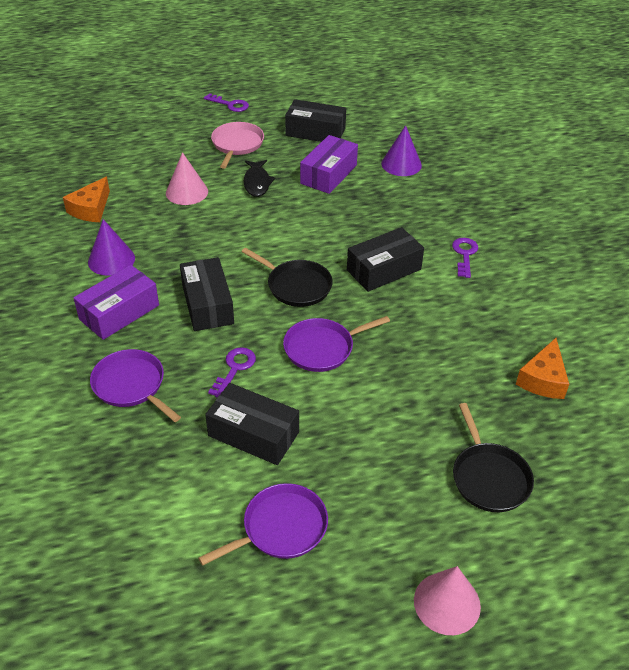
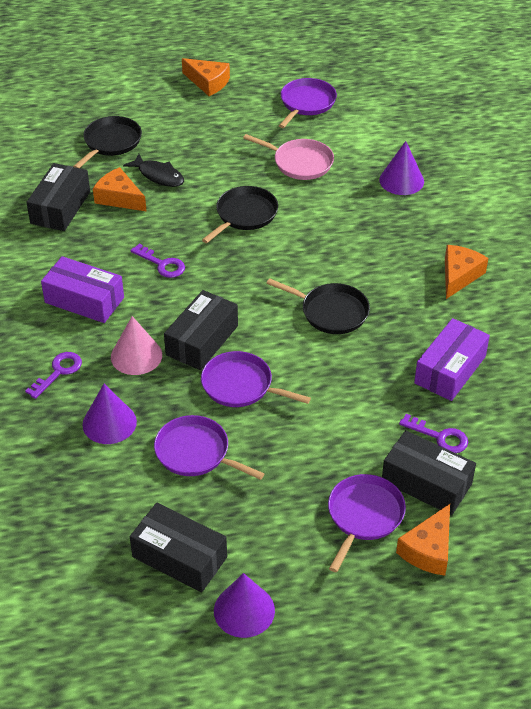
black pan: [242,248,333,307] [453,403,534,512] = 2 -> [73,116,142,168] [202,186,278,243] [266,278,370,334] = 3
orange cheese: [63,177,110,222] [516,338,569,399] = 2 -> [93,167,147,212] [182,58,230,96] [396,504,450,576] [445,245,488,299] = 4
pink cone: [166,152,208,205] [414,566,481,635] = 2 -> [111,316,162,375] = 1
purple cone: [88,219,135,276] [381,125,422,176] = 2 -> [82,384,137,444] [214,573,275,638] [379,141,424,195] = 3
purple pan: [90,349,181,422] [198,483,328,566] [283,316,390,372] = 3 -> [154,415,264,480] [201,351,311,407] [279,78,337,128] [328,474,406,572] = 4

